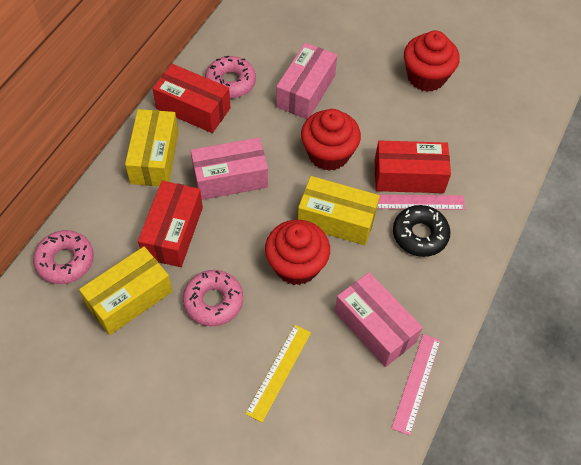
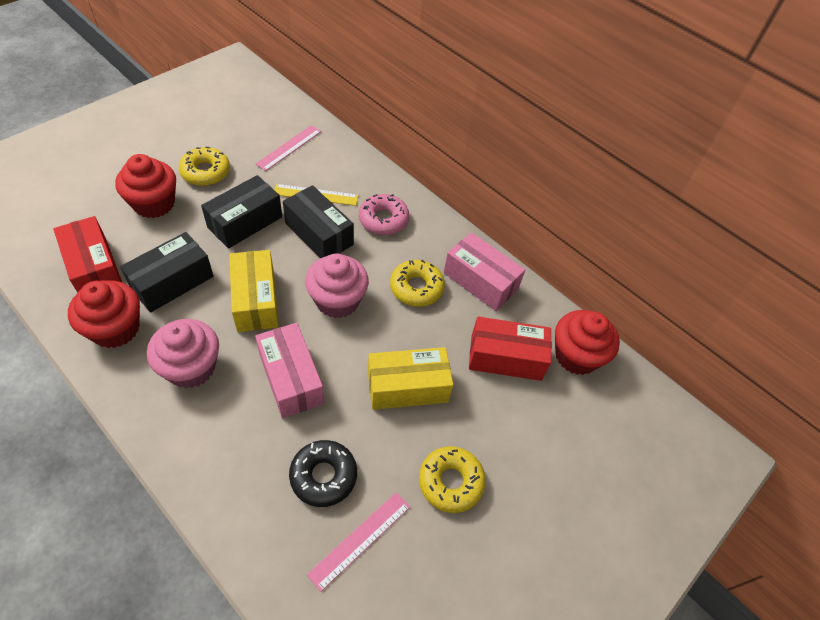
black box: none = 0 -> [120,232,214,313] [201,175,282,249] [283,185,354,258] = 3
pink box: [191,138,268,200] [276,43,337,119] [335,272,423,367] = 3 -> [255,323,324,418] [444,232,525,311] = 2
pink cupcake: none = 0 -> [147,319,219,388] [305,253,369,318] = 2
pink donut: [33,230,94,284] [183,270,243,326] [205,56,256,98] = 3 -> [359,194,409,235] = 1
red box: [138,181,203,267] [152,64,231,133] [374,141,451,193] = 3 -> [53,216,122,293] [469,317,552,381] = 2
yellow box: [79,246,172,335] [125,109,179,186] [298,176,380,245] = 3 -> [229,250,279,332] [368,347,453,410] = 2
yellow donut: none = 0 -> [179,147,230,186] [390,260,445,307] [419,446,486,513] = 3

